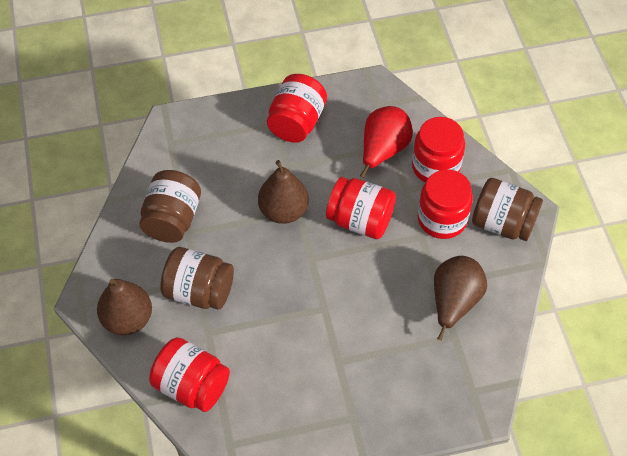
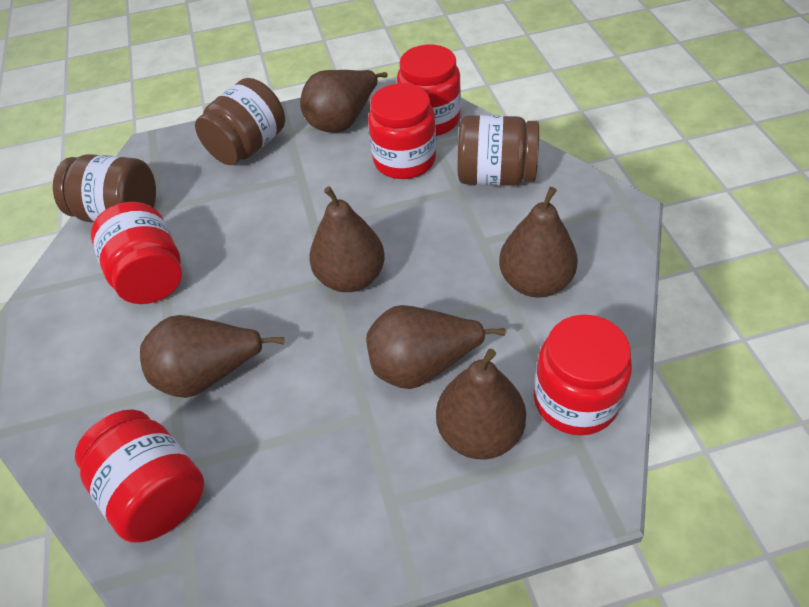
brown pear: [97,279,152,335] [258,160,309,224] [434,256,487,341] = 3 -> [140,315,285,398] [300,70,388,133] [309,186,385,292] [366,305,506,389] [436,349,526,460] [499,187,578,298] = 6
red pear: [360,106,413,178] = 1 -> none = 0

